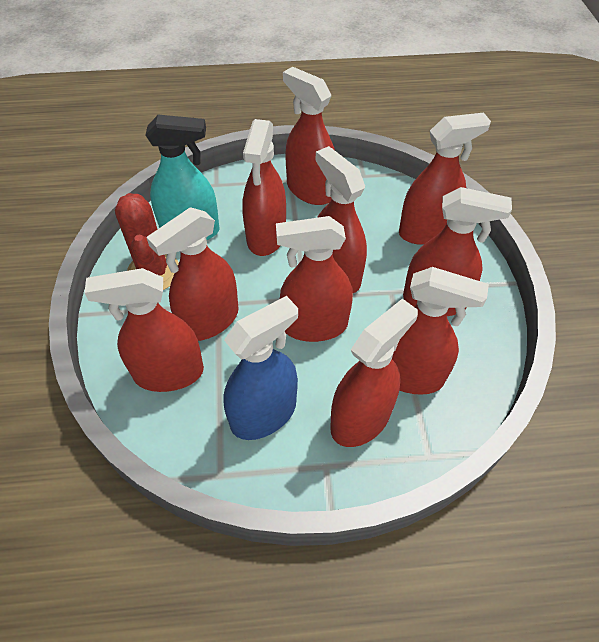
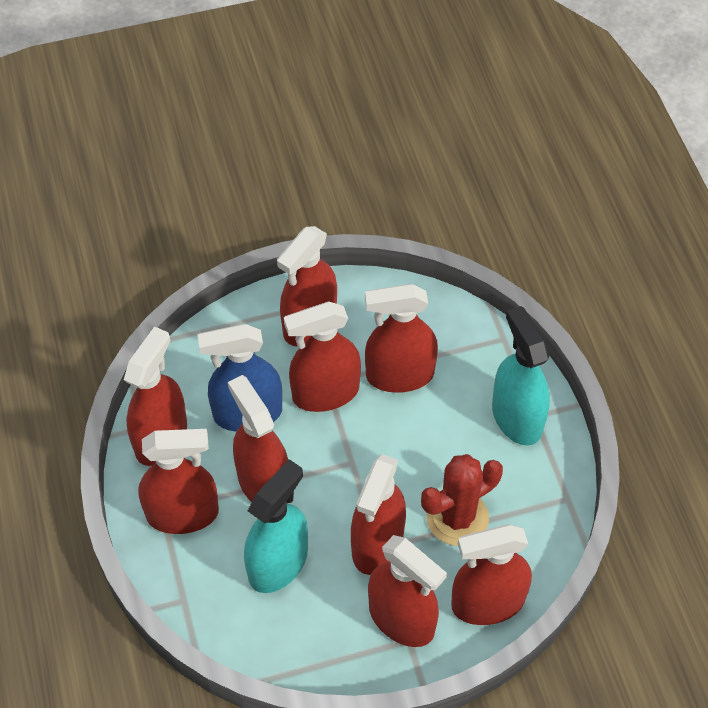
red spray bottle: [84,268,204,392] [146,207,238,341] [243,119,286,256] [276,216,353,342] [283,67,335,205] [315,146,367,293] [330,299,418,447] [392,267,489,395] [399,112,491,245] [403,187,512,316] = 10 -> [124,326,187,466] [138,429,219,534] [228,375,288,504] [277,226,337,346] [284,301,361,412] [351,454,406,575] [365,284,438,393] [368,535,447,647] [451,524,532,625] = 9
turquoise spray bottle: [145,115,220,240] = 1 -> [244,459,308,593] [492,306,550,446] = 2

